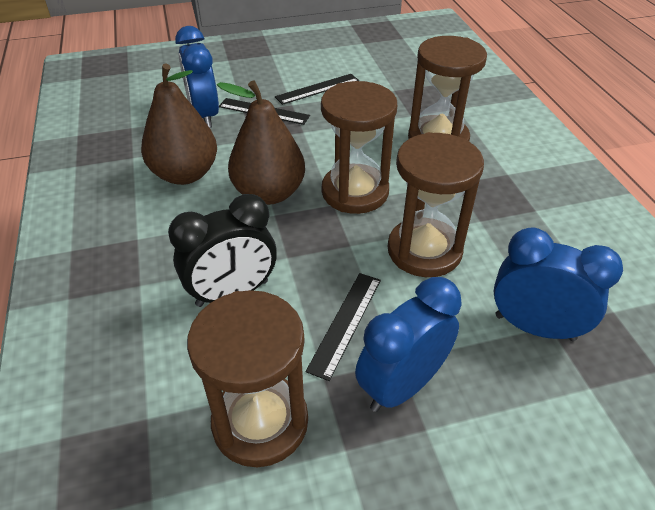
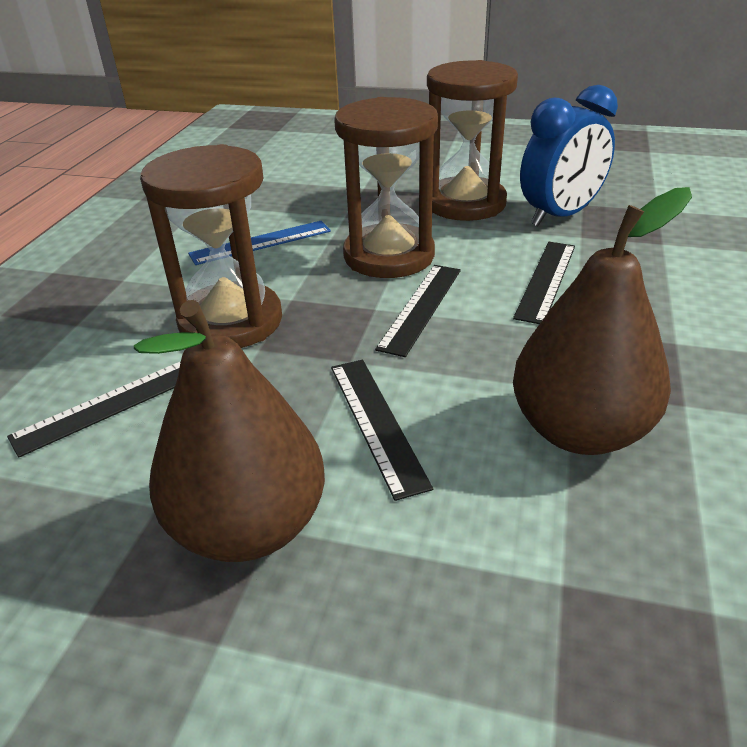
black clock: [168,194,277,307] = 1 -> none = 0
black ruler: [219,98,310,125] [275,74,359,105] [306,273,381,381] = 3 -> [7,361,181,458] [331,360,433,501] [375,265,461,357] [513,242,575,324] = 4
blue clock: [175,26,219,128] [355,277,462,412] [494,227,623,341] = 3 -> [520,85,618,226] = 1
blue ruler: none = 0 -> [188,221,331,265] = 1
brown hourglass: [187,290,308,467] [321,81,397,214] [387,132,484,277] [408,36,487,141] = 4 -> [140,144,282,348] [334,97,438,278] [427,60,518,221] = 3

